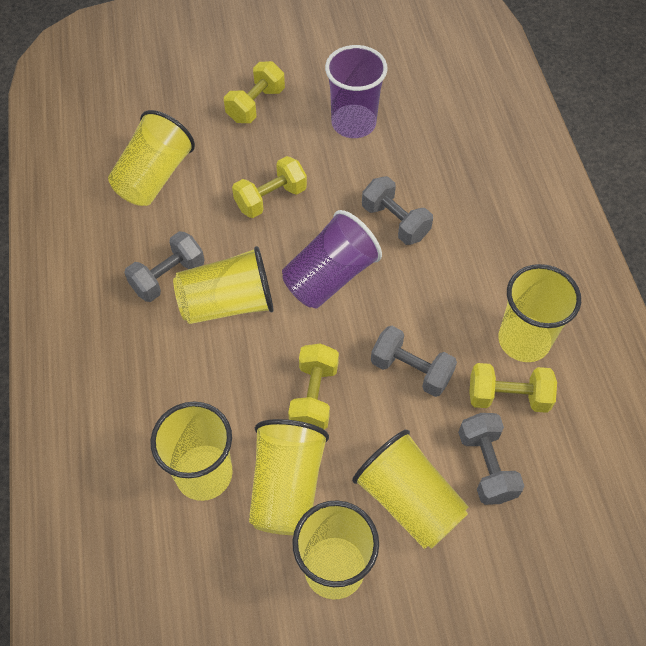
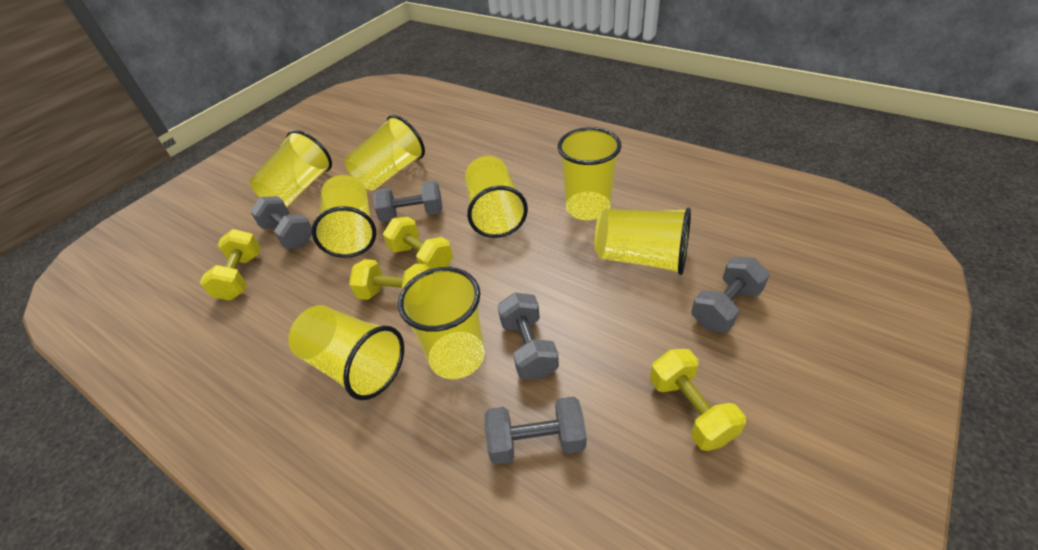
grey dumbbell: [124,231,204,302] [362,176,433,245] [371,326,457,397] [458,413,524,505] = 4 -> [250,196,312,249] [373,181,443,222] [484,396,587,465] [497,292,559,380] [691,257,770,333] = 5
purple cup: [282,210,382,308] [325,45,388,138] = 2 -> none = 0
yellow cup: [108,110,195,206] [151,401,233,501] [173,246,274,324] [249,419,329,535] [292,500,379,600] [352,430,469,549] [498,264,581,362] = 7 -> [250,130,332,207] [288,305,404,400] [311,175,376,258] [345,115,425,191] [398,267,485,379] [465,156,528,238] [557,127,621,220] [594,207,691,275] = 8

